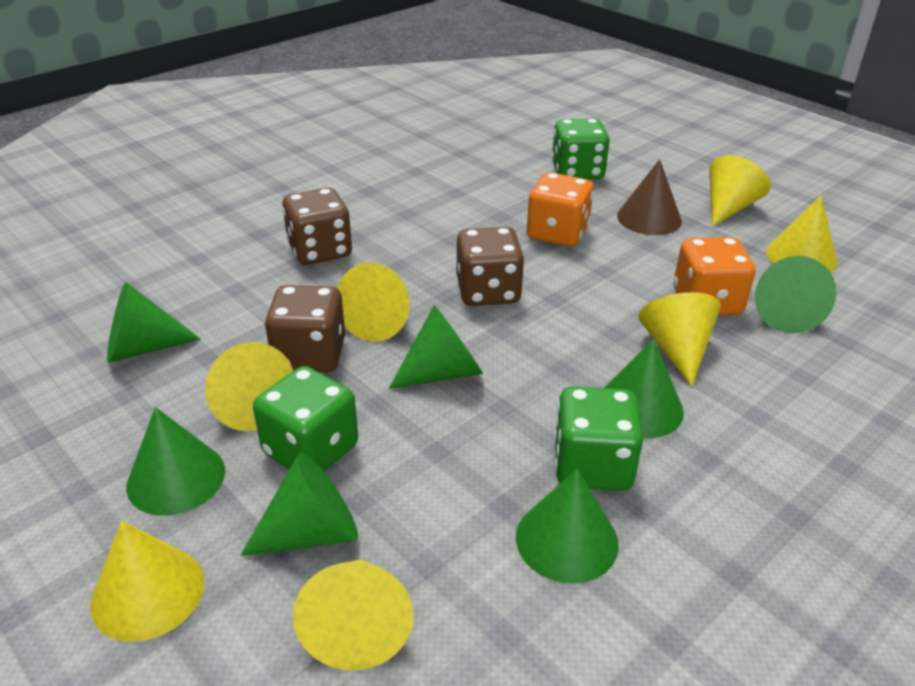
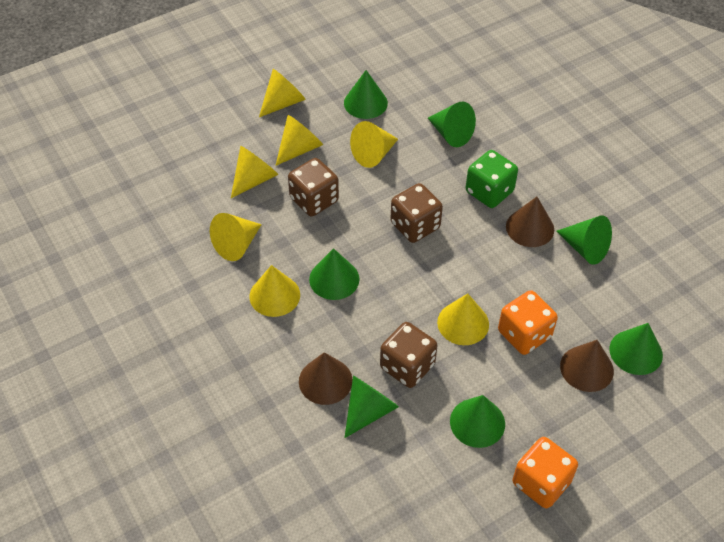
brown cone: [617,159,682,235] = 1 -> [299,352,353,405] [506,197,554,247] [560,340,614,392] = 3
green dice: [253,366,358,471] [552,118,610,179] [554,386,643,490] = 3 -> [466,150,518,208] = 1

